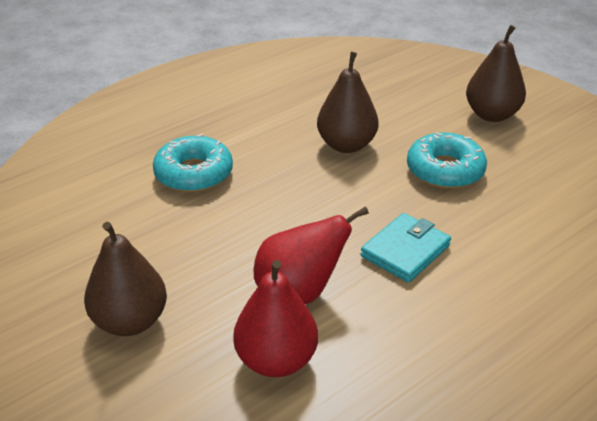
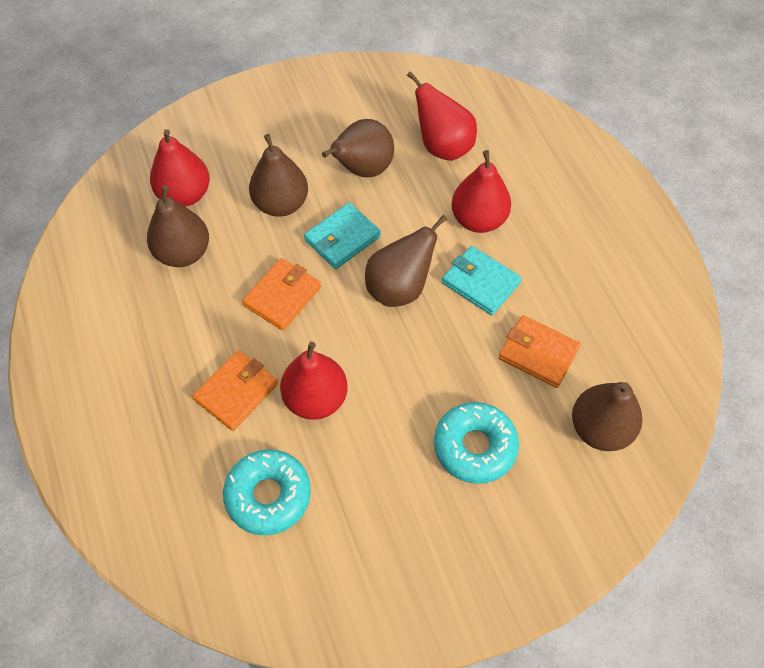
brown pear: [84,222,167,336] [317,52,379,153] [466,25,526,122] = 3 -> [147,185,209,267] [249,134,308,217] [322,119,394,177] [365,215,447,307] [572,382,642,451] = 5
orange wallet: none = 0 -> [193,350,278,431] [242,258,321,330] [499,315,581,388] = 3
red pear: [233,260,318,377] [254,206,369,304] = 2 -> [150,129,210,207] [280,342,348,420] [407,71,477,161] [451,150,511,233] = 4
turquoise wallet: [361,213,451,283] = 1 -> [304,202,381,269] [442,246,522,315] = 2

